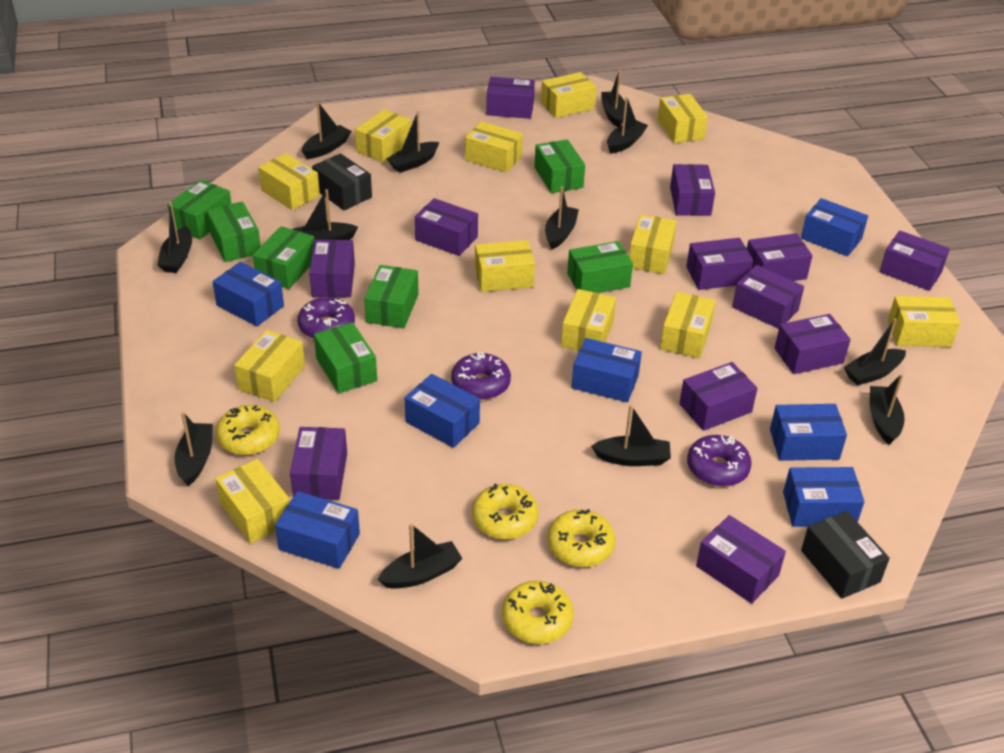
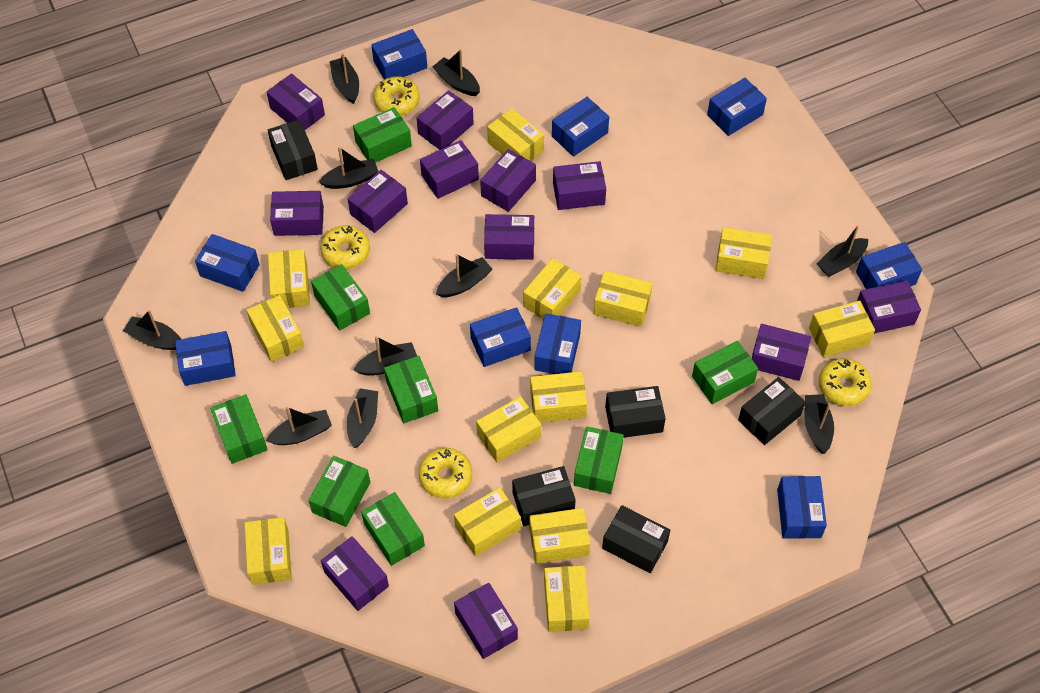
black boat: [157,202,192,273] [175,412,213,486] [293,189,358,240] [302,102,351,159] [378,524,463,589] [387,111,439,173] [545,186,579,249] [591,405,671,466] [601,70,625,127] [607,97,648,154] [844,319,906,385] [870,374,905,445] = 12 -> [123,310,181,350] [266,407,332,445] [319,147,379,189] [330,53,359,104] [347,388,378,448] [353,336,417,375] [432,50,480,96] [436,254,493,297] [805,394,834,454] [817,225,868,277] = 10
black box: [312,153,372,211] [801,511,890,599] = 2 -> [268,119,318,180] [512,466,576,526] [602,505,670,573] [605,386,666,438] [738,377,805,445] = 5
blue box: [213,262,284,326] [275,491,360,569] [405,374,480,448] [571,338,642,402] [770,404,847,461] [783,467,864,527] [801,198,868,256] = 7 -> [175,331,236,386] [195,234,260,292] [371,29,427,80] [470,307,531,367] [534,313,581,374] [552,97,609,157] [707,78,767,136] [777,476,827,539] [856,242,922,289] = 9
green box: [167,180,232,239] [206,201,261,262] [253,226,314,289] [314,322,377,394] [364,265,419,328] [534,139,585,193] [567,241,633,293] = 7 -> [210,394,268,464] [308,456,370,527] [311,264,370,331] [353,107,412,163] [361,492,425,566] [384,356,438,423] [574,426,624,494] [692,341,758,404] = 8
purple donut: [298,297,355,339] [451,352,511,400] [687,435,752,487] = 3 -> none = 0
yellow box: [215,459,290,544] [234,330,305,402] [258,153,320,210] [355,109,411,163] [465,121,523,173] [475,240,535,292] [541,72,596,118] [561,289,616,351] [629,214,677,274] [657,94,708,143] [660,292,715,358] [888,296,960,347] = 12 -> [244,517,292,585] [247,295,304,362] [268,249,310,308] [454,487,521,557] [476,396,541,463] [487,108,544,161] [523,258,582,319] [529,508,590,564] [530,371,587,423] [544,565,590,632] [594,271,653,327] [715,227,772,279] [809,301,875,358] = 13

